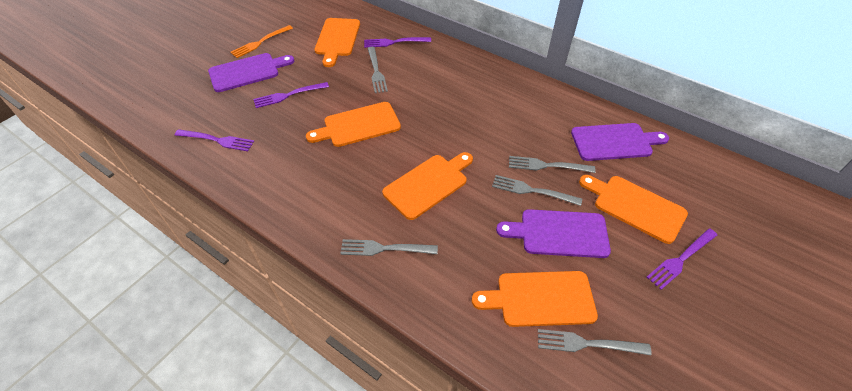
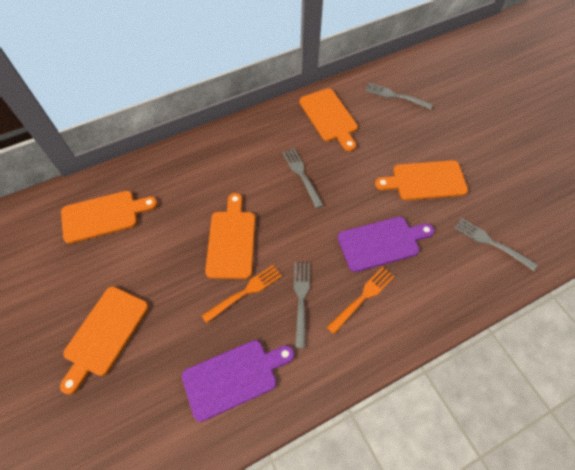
grey fork: [340,239,438,256] [368,47,388,93] [492,175,582,206] [509,156,596,173] [538,329,652,355] = 5 -> [282,148,324,208] [294,263,310,348] [365,83,433,109] [455,218,538,271] = 4
orange fork: [231,25,293,58] = 1 -> [202,265,282,323] [327,267,395,334] = 2
purple cutting board: [208,53,294,92] [496,209,611,258] [571,123,669,161] = 3 -> [182,340,294,422] [338,217,434,272] = 2
purple fork: [175,129,254,151] [253,82,329,108] [364,37,431,48] [646,228,717,290] = 4 -> none = 0

